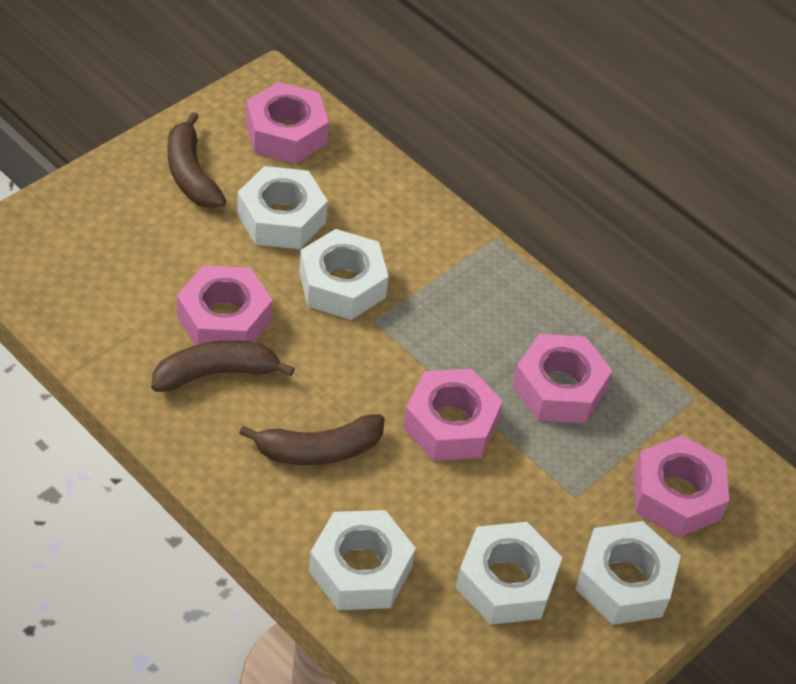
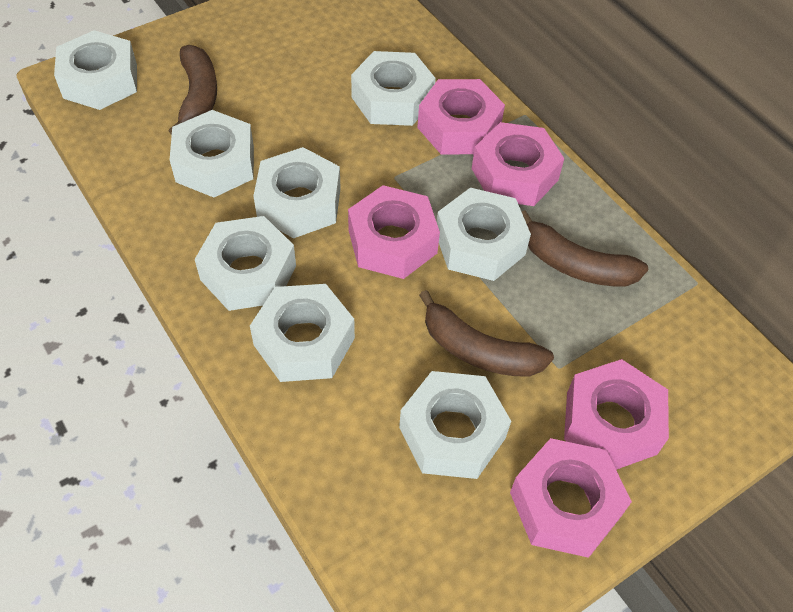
white nut: [237,166,328,249] [299,229,389,320] [309,510,416,610] [456,522,562,625] [575,521,681,625] = 5 -> [54,30,137,110] [170,110,254,198] [195,216,296,311] [250,284,355,382] [253,147,341,239] [351,51,436,126] [399,371,511,479] [437,188,531,281] = 8

